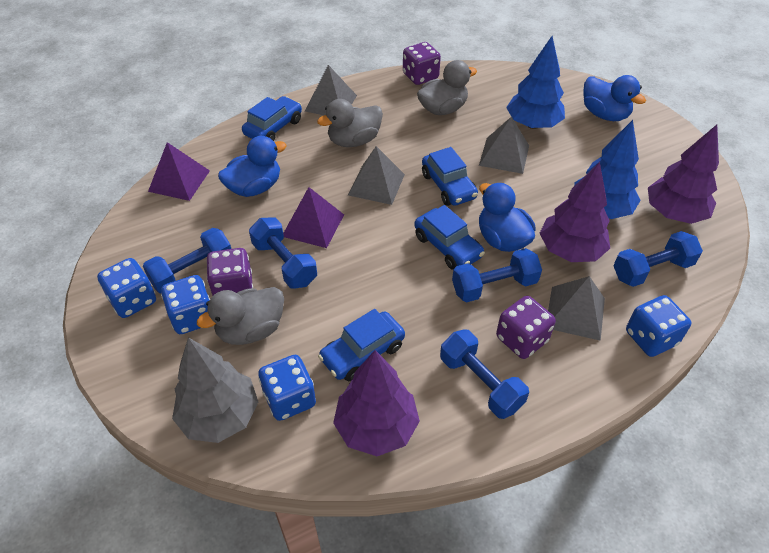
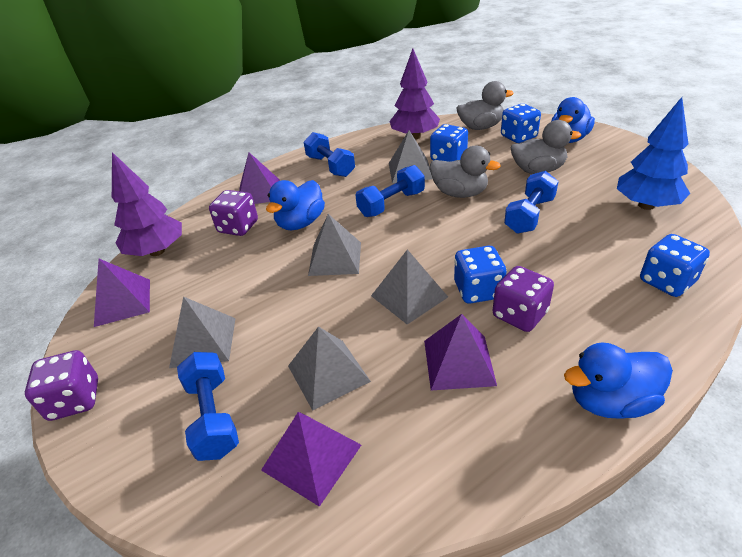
blue car: [242,96,302,141] [318,309,405,381] [414,205,485,270] [422,147,478,206] = 4 -> none = 0
blue dumbbell: [143,228,231,293] [249,217,317,289] [440,329,529,419] [452,248,542,302] [614,231,703,287] = 5 -> [177,352,239,461] [304,132,355,177] [355,165,425,217] [504,171,559,234] = 4
blue tree: [506,36,565,129] [574,120,641,219] = 2 -> [617,97,690,210] = 1
grey pyramid: [305,65,357,115] [348,146,405,205] [479,117,529,174] [548,276,605,341] = 4 -> [169,297,236,368] [288,326,371,411] [308,214,361,276] [371,249,448,325] [389,130,433,183] = 5
grey tree: [172,337,258,443] = 1 -> none = 0
purple pyramid: [148,142,210,201] [283,187,344,248] = 2 -> [94,259,150,327] [239,152,280,204] [261,412,361,507] [424,314,497,390] = 4
purple tree: [333,350,420,456] [539,162,610,262] [648,125,719,224] = 3 -> [112,152,182,256] [389,49,440,140] = 2

